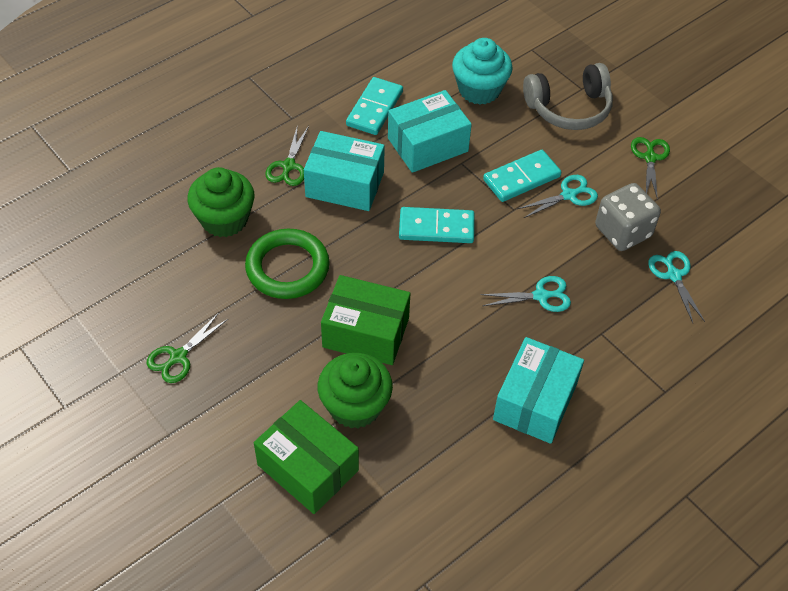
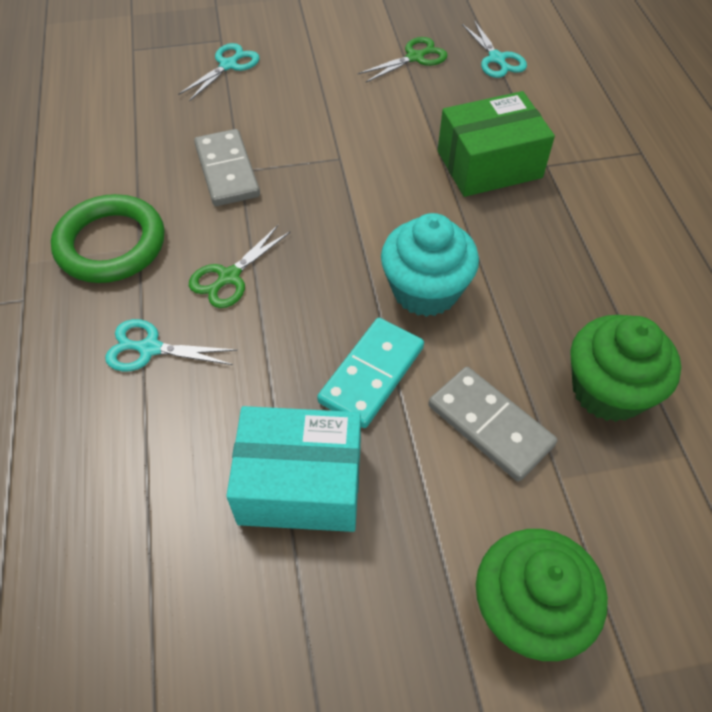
green box: [254,400,359,514] [321,275,410,365] = 2 -> [438,91,555,197] = 1
green scissors: [147,313,228,383] [265,124,309,186] [631,137,670,200] = 3 -> [189,225,290,308] [358,37,448,82] = 2
grey dice: [595,183,661,251] = 1 -> none = 0
grey domino: none = 0 -> [194,129,260,206] [428,367,557,481] = 2
grey headphones: [523,63,613,130] = 1 -> none = 0
turquoise box: [304,131,385,211] [388,90,472,173] [493,337,584,444] = 3 -> [226,406,361,532] = 1
turquoise domino: [346,77,403,135] [399,207,475,243] [483,150,561,202] = 3 -> [317,318,424,428] = 1

